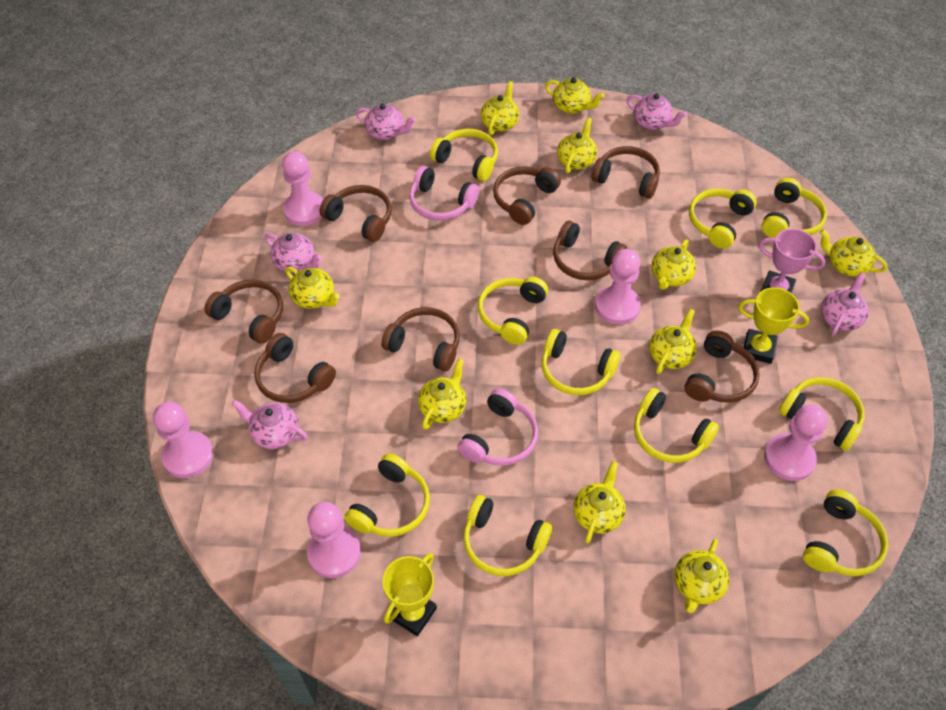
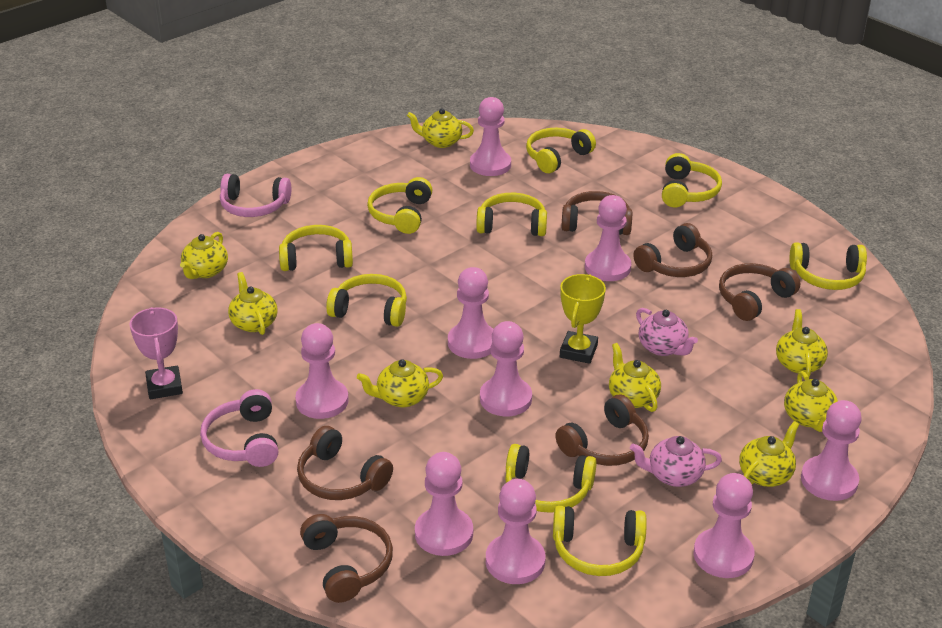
brown headphones: [204,280,283,344] [254,333,336,403] [319,185,392,242] [381,307,460,371] [493,166,561,225] [553,221,627,280] [592,146,660,199] [684,330,760,403] = 8 -> [297,426,393,500] [300,514,393,603] [555,395,649,466] [561,191,632,235] [633,223,712,277] [719,263,800,321] = 6
pink pawn: [153,402,214,478] [282,151,323,226] [307,502,361,578] [595,249,641,325] [764,404,827,481] = 5 -> [295,323,349,419] [415,452,473,556] [448,267,494,359] [470,97,511,176] [480,321,532,416] [486,479,545,584] [585,195,631,281] [694,473,755,578] [801,400,862,501] = 9
pink teapot: [232,400,308,449] [265,233,322,273] [356,104,416,140] [626,93,687,130] [821,272,869,336] = 5 -> [630,436,722,487] [636,308,698,356] = 2
yellow headphones: [344,453,430,537] [430,129,498,181] [463,495,552,576] [478,277,548,345] [542,329,620,395] [634,388,719,463] [689,188,757,249] [761,178,827,238] [779,377,865,451] [803,489,888,576] = 10 -> [279,225,353,271] [326,274,407,327] [367,177,432,234] [476,193,547,236] [505,444,597,513] [526,128,596,173] [553,506,647,576] [662,153,722,207] [789,242,867,290] = 9
yellow teapot: [285,267,340,309] [418,359,466,430] [481,81,519,135] [545,77,605,114] [557,117,597,173] [574,461,626,544] [649,308,697,374] [652,239,696,290] [674,539,730,613] [820,229,888,277] = 10 -> [180,232,228,279] [228,272,278,335] [357,359,443,408] [407,108,474,148] [609,343,661,412] [739,421,799,487] [776,309,828,377] [784,371,838,432] = 8
yellow trophy: [382,553,437,636] [738,287,809,364] = 2 -> [560,274,606,364] = 1

